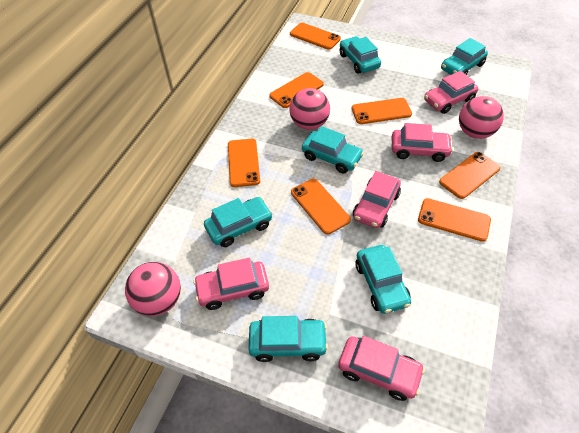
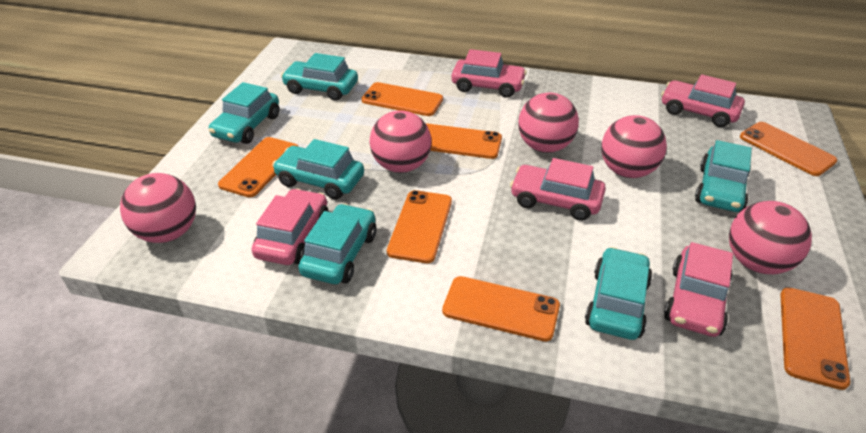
pink ball: [125,262,181,316] [289,88,330,130] [459,96,504,139] = 3 -> [120,173,196,243] [370,111,431,173] [518,93,579,153] [601,115,667,178] [729,201,812,274] = 5

